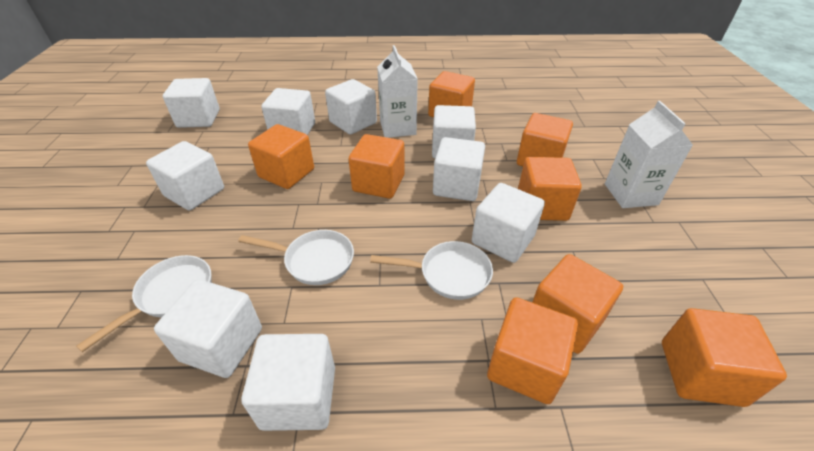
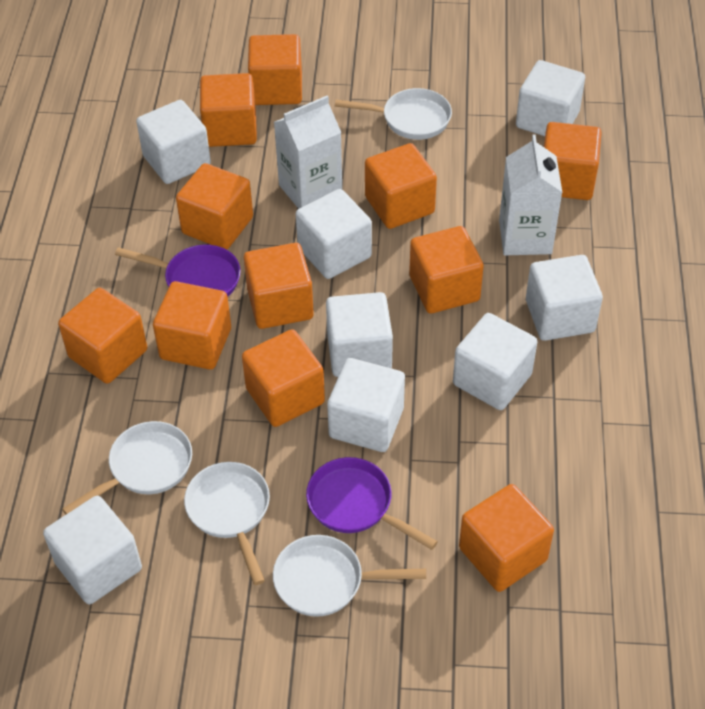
orange cube: [248,124,314,189] [348,134,405,199] [428,71,475,117] [487,297,578,404] [517,113,573,166] [518,157,582,221] [532,254,623,354] [662,308,787,407] = 8 -> [58,288,147,384] [153,281,231,370] [176,163,253,250] [200,73,257,147] [242,329,325,427] [244,243,314,329] [248,34,302,105] [365,143,437,229] [409,226,484,314] [459,484,554,592] [544,122,602,200] = 11
purple pan: none = 0 -> [115,245,241,296] [306,457,438,550] = 2
white cube: [146,141,224,211] [154,279,262,378] [163,78,220,128] [242,334,335,431] [261,88,315,135] [325,79,377,134] [432,105,476,158] [433,137,485,201] [472,183,545,263] = 9 -> [43,496,142,604] [136,100,211,184] [296,189,372,279] [326,292,393,377] [327,358,405,452] [453,313,537,410] [516,60,585,136] [526,255,603,341] = 8
white pan: [76,255,212,352] [238,230,354,285] [370,241,493,300] = 3 -> [62,421,192,514] [184,462,270,585] [273,535,426,617] [335,88,452,140] = 4

